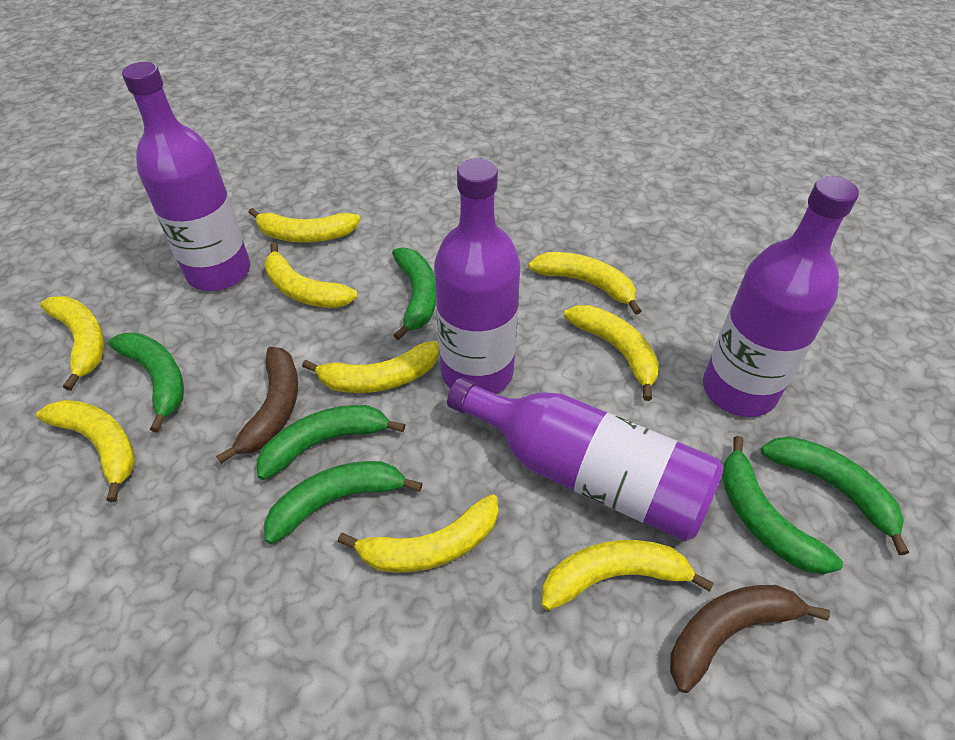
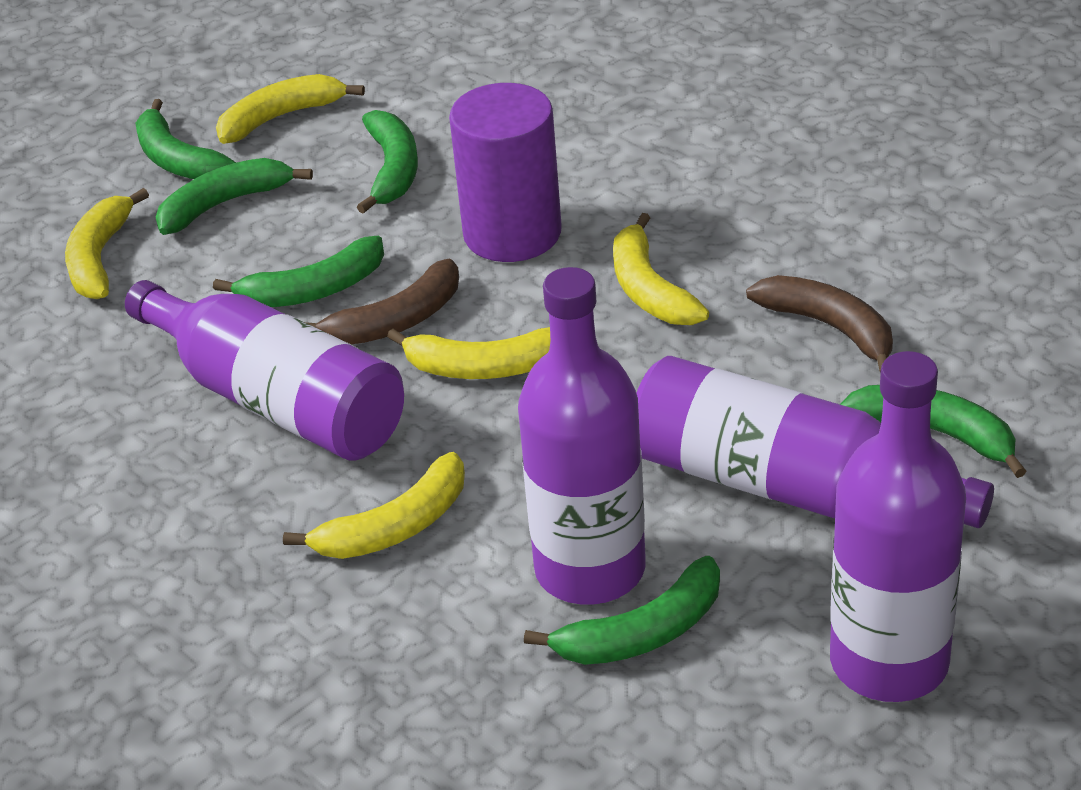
purple cylinder: none = 0 -> [449,83,562,262] = 1
yellow banana: [36,400,135,502] [40,296,104,391] [248,208,361,243] [264,242,358,308] [302,341,439,393] [338,494,499,573] [528,252,641,315] [542,540,714,610] [564,305,659,401] = 9 -> [65,188,149,299] [216,74,365,144] [283,452,465,559] [387,327,550,379] [613,213,709,325] = 5

